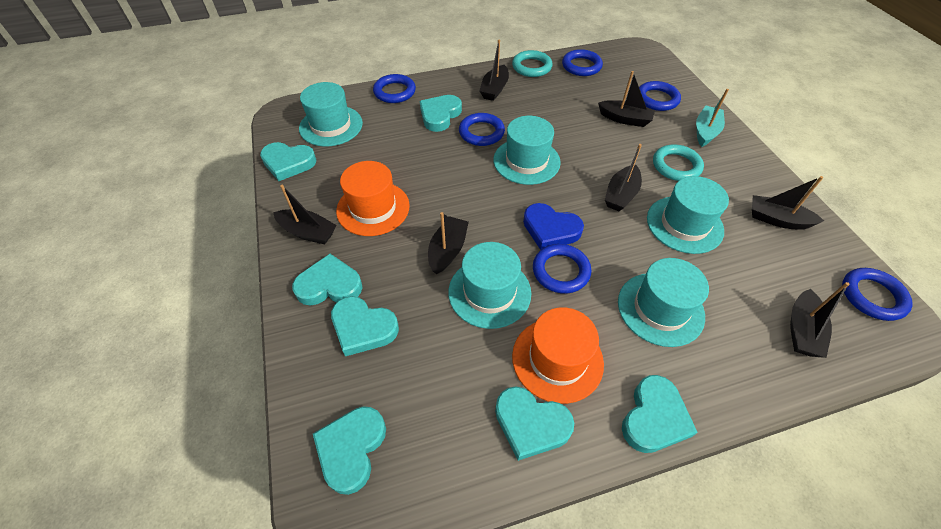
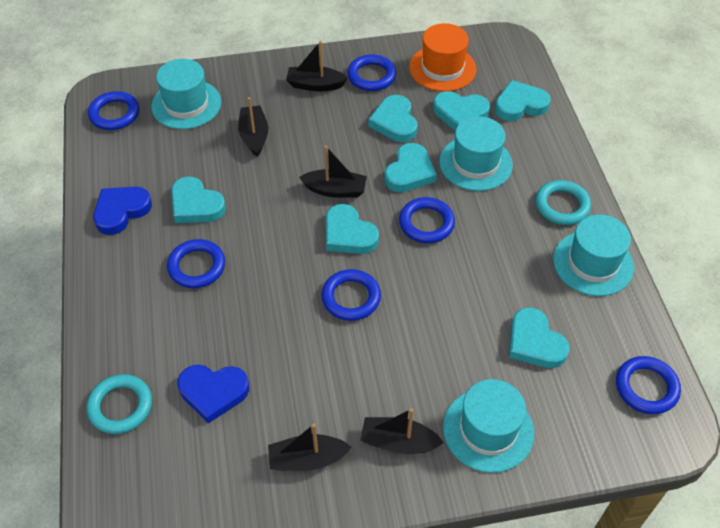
black boat: [273,185,336,244] [428,212,469,274] [480,40,509,101] [598,71,655,127] [605,144,642,211] [752,176,824,230] [790,282,850,358] = 7 -> [238,97,268,157] [268,423,351,471] [286,41,348,91] [299,146,367,198] [360,408,444,454] = 5
blue heart: [523,203,584,250] = 1 -> [93,187,152,235] [177,365,249,424] = 2
orange hat: [336,161,410,236] [512,307,604,404] = 2 -> [409,23,476,91] = 1
turquoise boat: [696,89,729,147] = 1 -> none = 0
turquoise hat: [299,82,363,147] [448,242,531,329] [493,116,561,185] [618,258,709,347] [647,176,729,254] = 5 -> [151,59,221,129] [439,116,513,191] [443,379,534,473] [553,214,634,296] = 4

